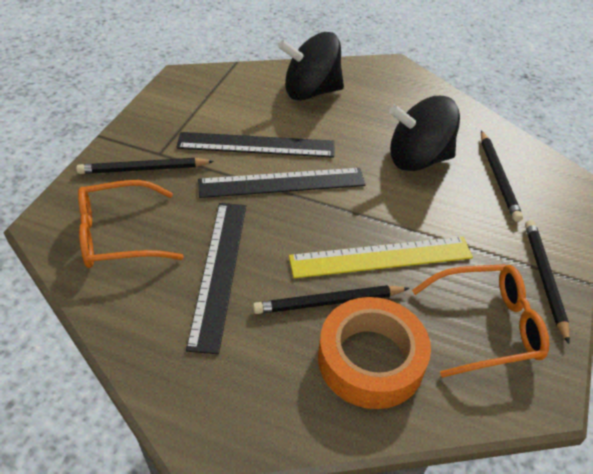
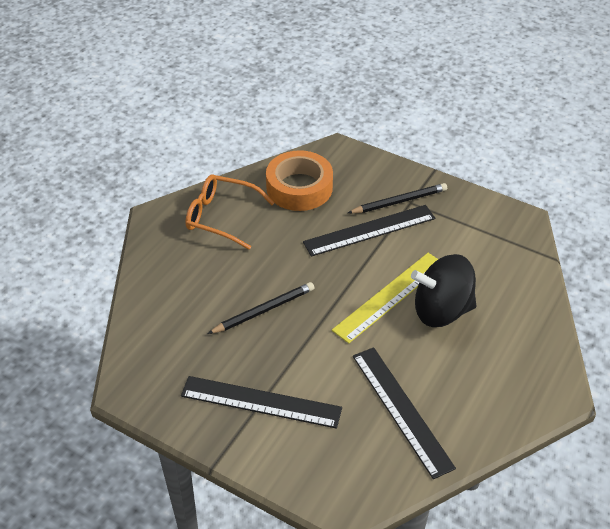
black pencil: [76,158,214,174] [253,285,410,314] [481,130,523,222] [525,220,570,344] = 4 -> [208,282,314,334] [348,183,447,213] = 2
black spinning top: [278,32,344,101] [389,96,460,171] = 2 -> [411,254,476,327] = 1
orange glasses: [78,180,184,268] [412,264,549,378] = 2 -> [186,175,274,250] = 1

